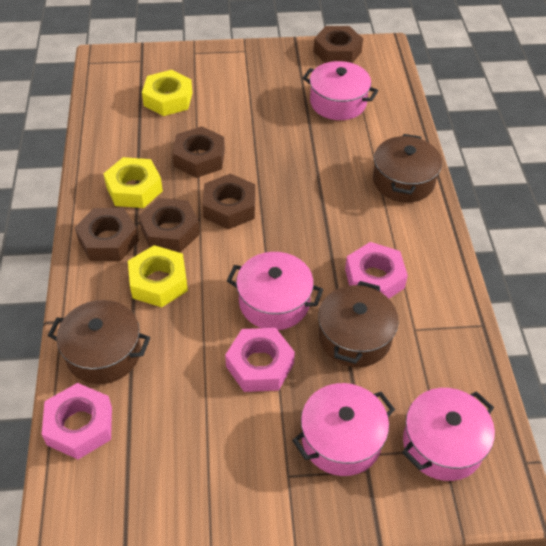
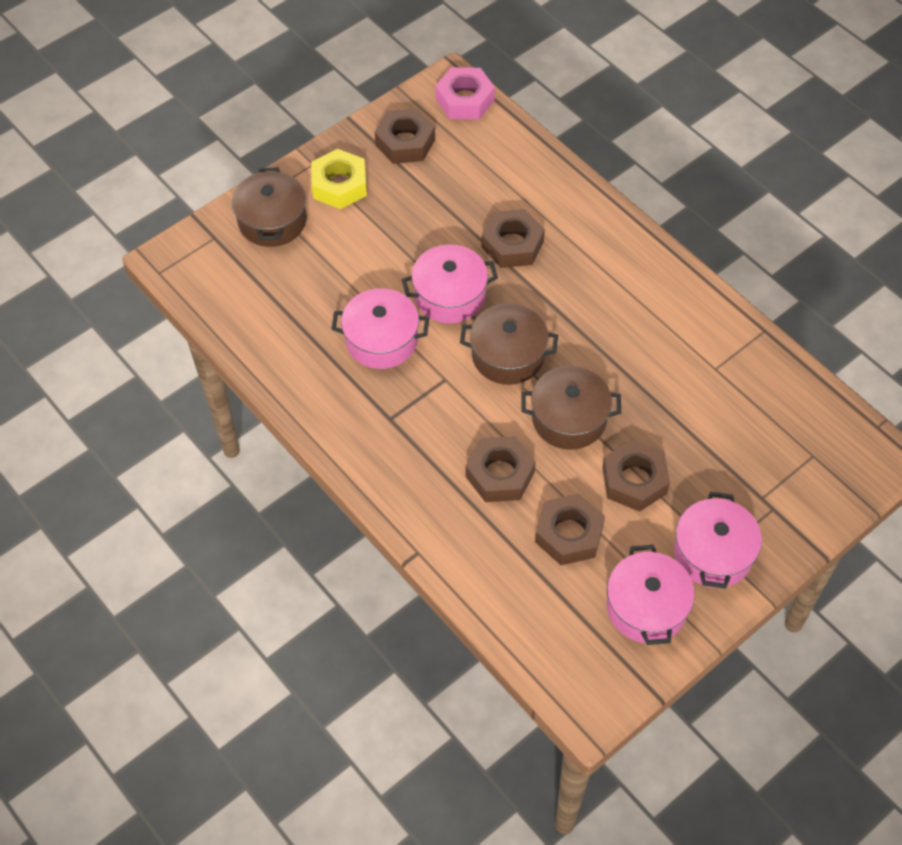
pink nut: [42,383,112,459] [225,328,295,392] [345,242,408,298] = 3 -> [435,67,495,120] = 1
yellow nut: [103,157,163,208] [128,245,188,307] [142,70,192,116] = 3 -> [311,149,367,209] = 1

